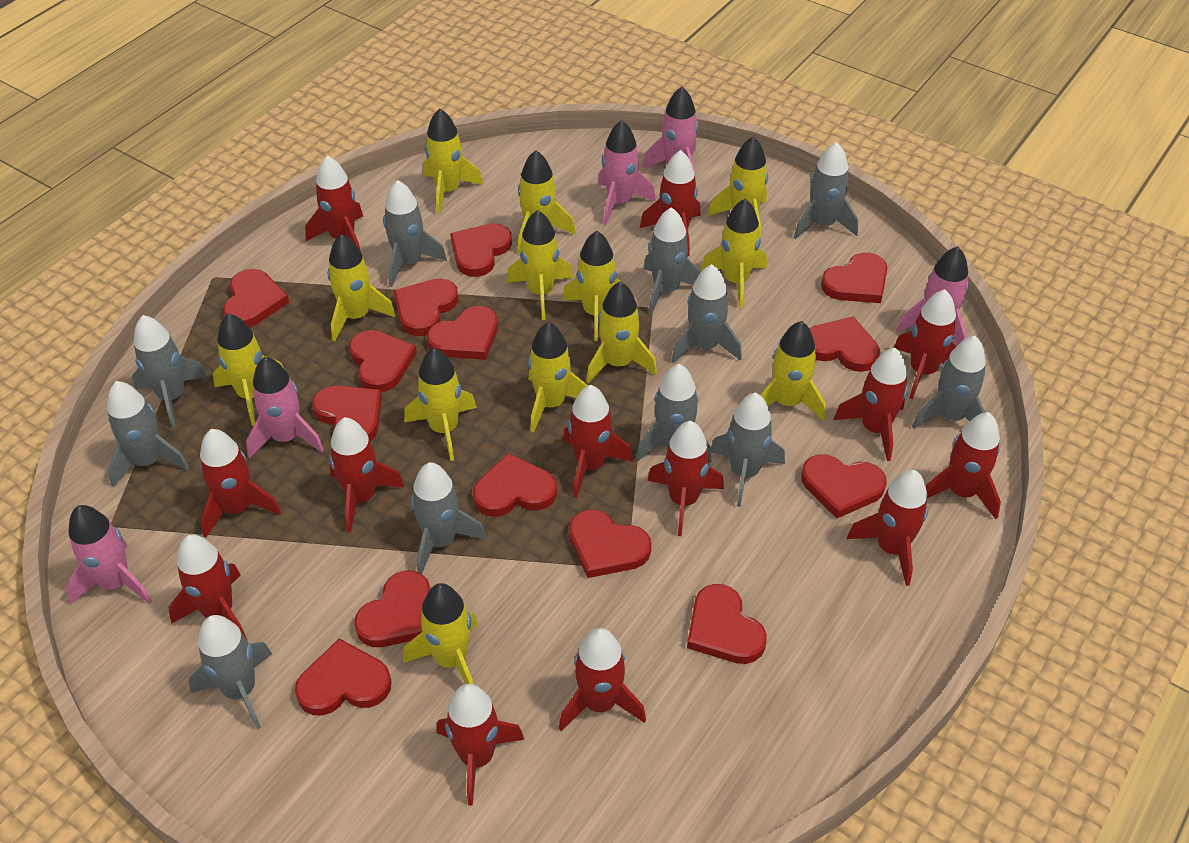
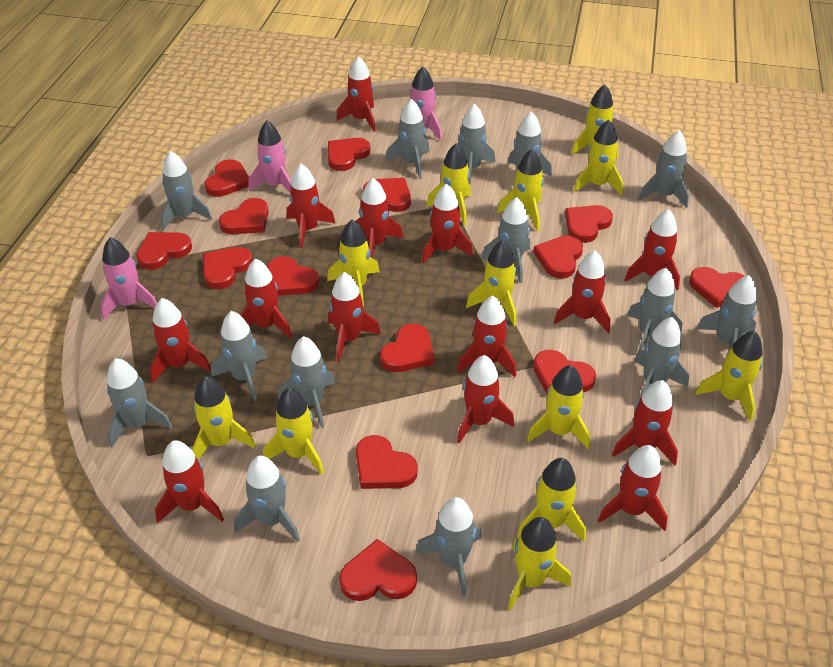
grey rocket: [107,381,189,488] [132,315,208,428] [189,615,272,729] [383,180,447,287] [411,462,486,574] [636,364,711,463] [644,207,701,315] [671,264,742,363] [711,392,785,507] [794,142,858,239] [912,336,986,429] = 11 -> [107,358,172,447] [161,151,212,231] [211,311,267,401] [234,456,300,542] [278,336,335,428] [386,99,430,179] [415,497,482,596] [457,103,495,185] [481,197,530,283] [508,111,552,189] [627,268,682,351] [634,317,689,399] [638,130,689,208] [696,275,757,350] = 14
pink rocket: [66,505,152,604] [246,357,324,458] [598,120,656,225] [642,87,698,182] [896,246,969,345] = 5 -> [101,237,157,320] [249,121,291,193] [398,67,442,141] = 3
red rocket: [168,535,247,640] [200,429,281,538] [305,155,363,250] [329,417,405,533] [437,684,525,806] [559,628,646,731] [563,385,633,498] [640,150,700,257] [647,421,724,536] [833,348,908,461] [847,470,928,586] [894,289,956,399] [926,412,1001,519] = 13 -> [150,298,211,383] [155,440,224,523] [241,258,292,339] [287,164,336,248] [328,272,381,362] [336,56,376,132] [356,178,403,258] [422,184,473,263] [457,296,516,377] [457,355,514,443] [554,251,611,333] [598,445,668,531] [612,380,678,465] [625,209,680,291] = 14
yellow rocket: [213,313,284,426] [328,234,396,341] [403,583,478,684] [404,348,477,461] [423,109,483,214] [506,210,573,320] [518,150,576,254] [528,322,588,433] [563,231,629,341] [586,282,657,384] [701,199,767,308] [708,137,768,238] [761,321,826,421] = 13 -> [192,376,256,459] [263,388,324,475] [327,219,380,307] [426,143,471,226] [466,240,517,326] [497,149,544,232] [507,517,571,610] [517,458,586,541] [527,365,591,450] [571,85,618,158] [574,120,623,195] [695,330,763,422] = 12

